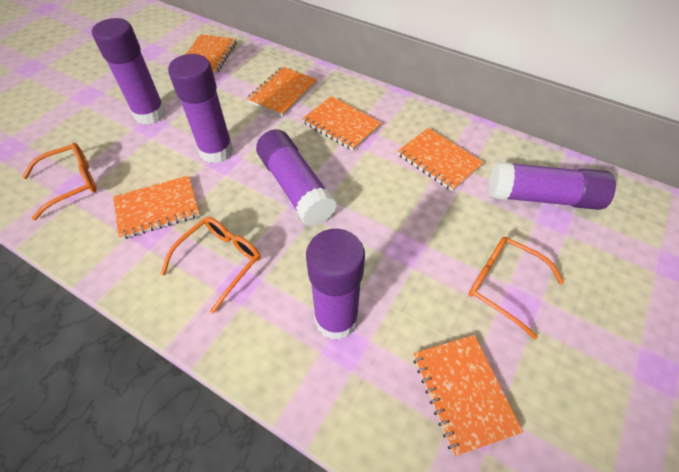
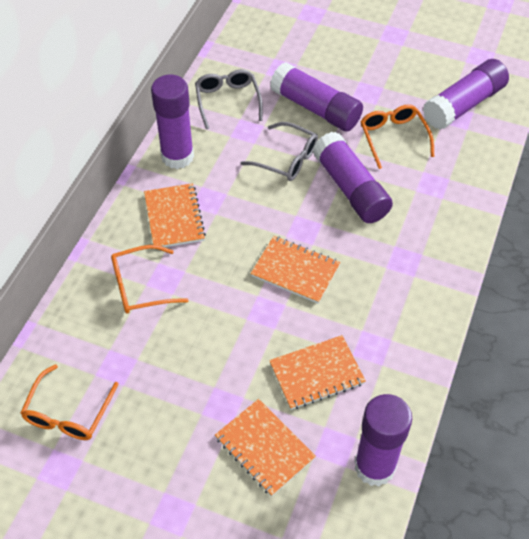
grey glasses: none = 0 -> [195,69,263,129] [241,122,318,181] = 2
orange notebook: [113,175,200,240] [185,34,237,74] [247,67,317,117] [302,96,382,151] [397,128,484,191] [413,335,523,456] = 6 -> [144,183,206,247] [215,399,316,496] [251,236,341,304] [269,335,366,410] = 4

